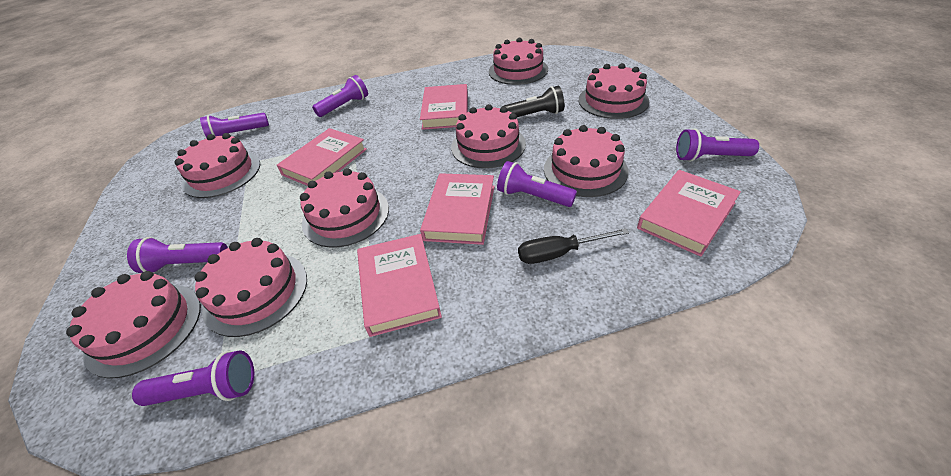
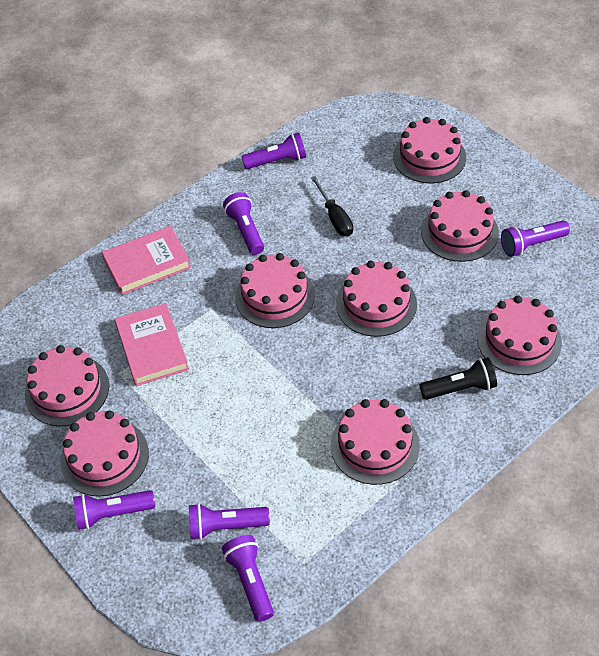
pink book: [277,128,367,186] [357,234,442,337] [420,84,468,130] [420,173,495,245] [637,170,741,257] = 5 -> [102,226,191,295] [115,303,189,386] = 2

